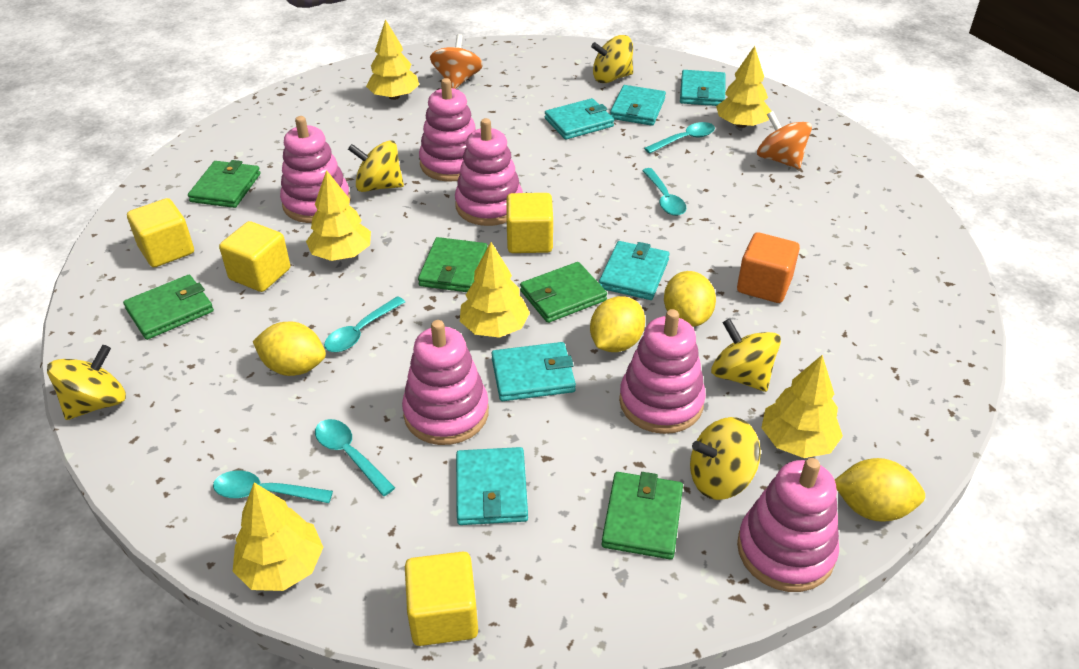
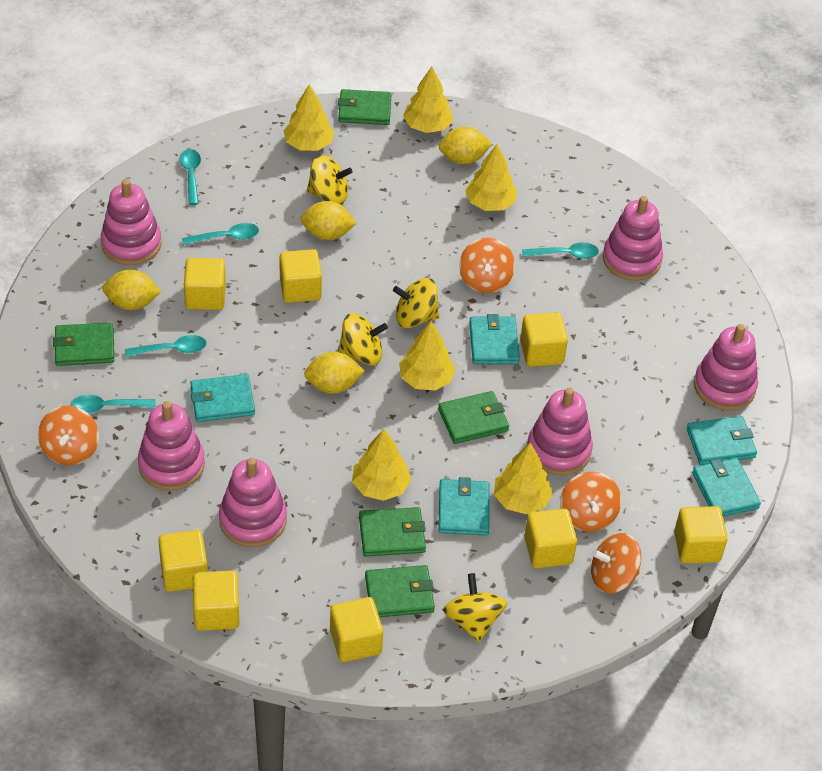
orange cube: [737,232,800,303] = 1 -> none = 0
orange spinning top: [430,34,483,89] [757,111,812,169] = 2 -> [38,406,99,465] [459,238,515,293] [560,471,621,532] [591,533,641,593] = 4
turquoise wallet: [456,447,528,525] [491,342,576,401] [545,98,614,140] [599,241,670,300] [610,85,666,126] [680,70,725,106] = 6 -> [190,374,255,422] [438,477,490,536] [469,314,520,364] [686,416,757,465] [692,458,761,517] = 5
yellow cube: [127,198,194,267] [219,221,290,292] [405,551,478,646] [506,193,553,253] = 4 -> [158,530,208,592] [184,258,226,310] [193,570,240,631] [280,249,322,303] [330,597,383,662] [520,312,568,367] [524,508,577,568] [674,506,728,563] = 8
yellow spinning top: [47,345,126,420] [348,140,404,192] [591,35,633,83] [690,417,761,500] [711,319,781,392] = 5 -> [307,155,353,205] [338,313,388,365] [393,278,439,328] [443,573,507,642] = 4

